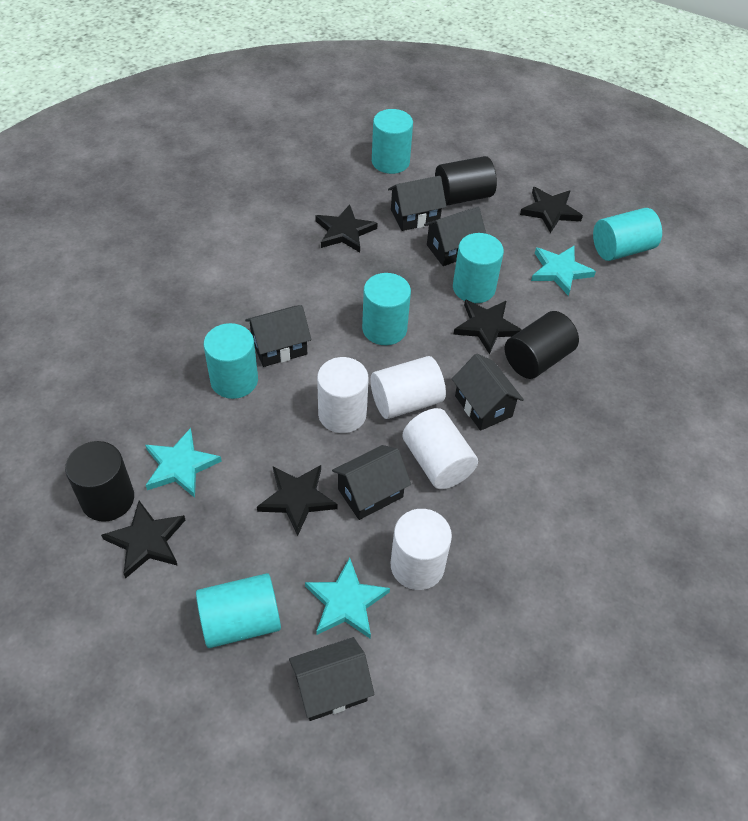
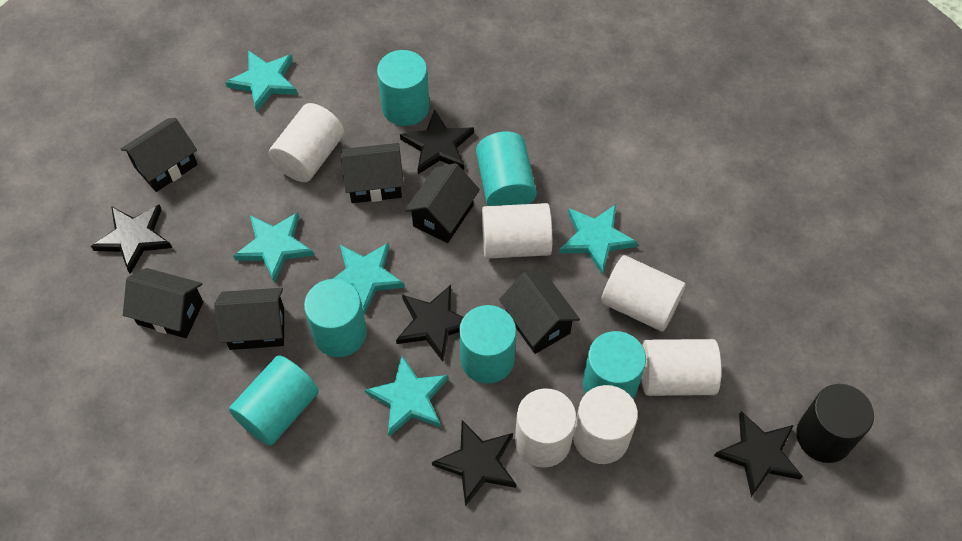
black cylinder: [65,441,134,522] [435,156,497,206] [505,311,579,379] = 3 -> [797,384,874,463] = 1
turquoise star: [145,428,222,498] [305,558,390,639] [531,246,596,296] = 3 -> [225,50,298,112] [233,212,314,283] [333,243,405,315] [365,356,448,436] [559,204,638,274] = 5
white cylinder: [317,357,369,433] [371,356,446,419] [391,509,452,590] [402,408,478,489] = 4 -> [269,103,344,182] [482,203,552,259] [515,388,576,468] [573,385,638,464] [601,255,686,332] [641,339,721,396] = 6

